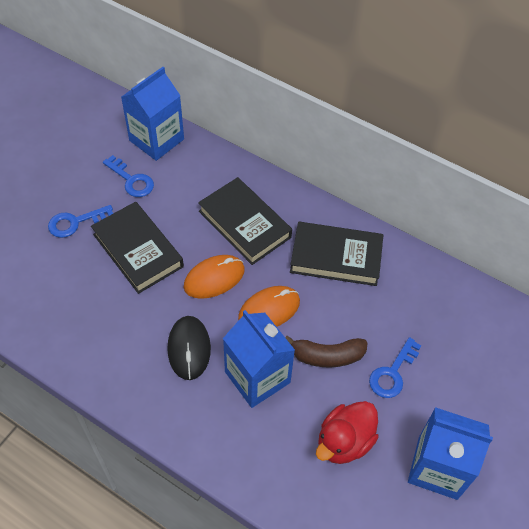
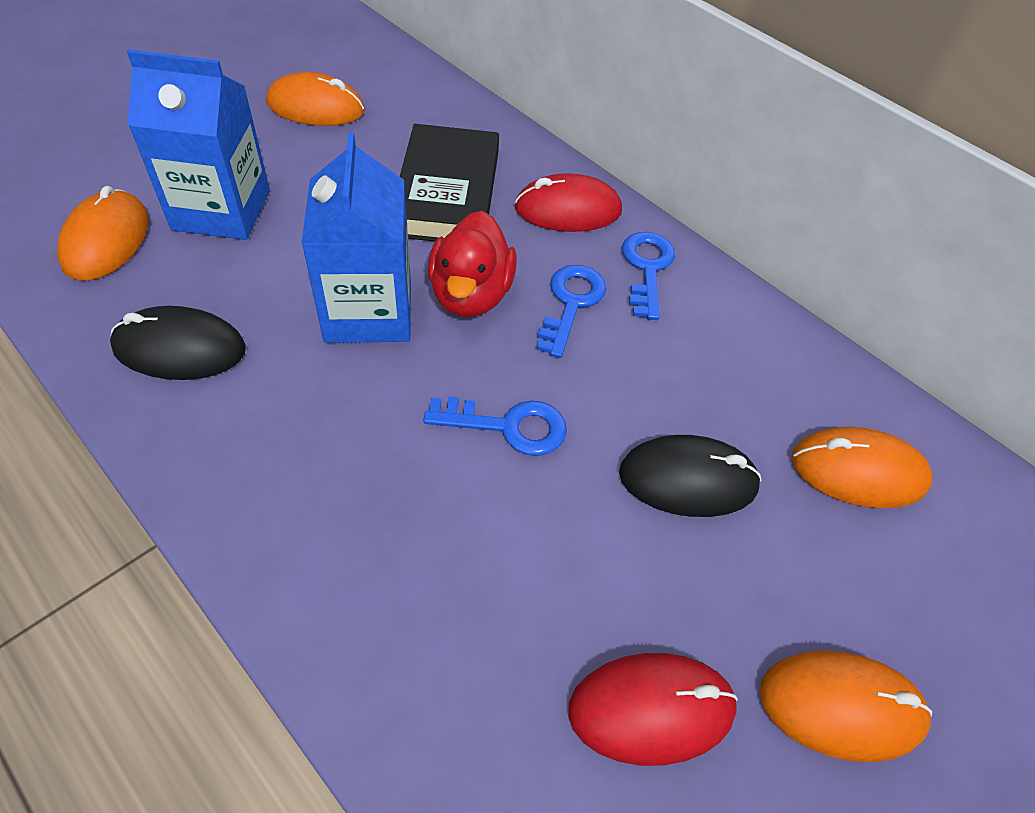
black book: [91,202,184,294] [198,177,292,265] [290,222,383,286] = 3 -> [400,124,499,241] = 1
black mouse: [167,316,211,380] = 1 -> [110,306,246,380] [619,435,762,517] = 2
blue carton: [121,67,184,161] [223,310,295,408] [408,407,493,500] = 3 -> [127,49,270,240] [301,132,411,343] = 2
brown banana: [285,336,368,368] = 1 -> none = 0
orange mouse: [183,255,245,299] [238,286,300,327] = 2 -> [57,186,149,280] [266,72,365,126] [759,650,932,762] [792,427,933,508] = 4
red mouse: none = 0 -> [514,174,622,232] [568,653,738,766] = 2

